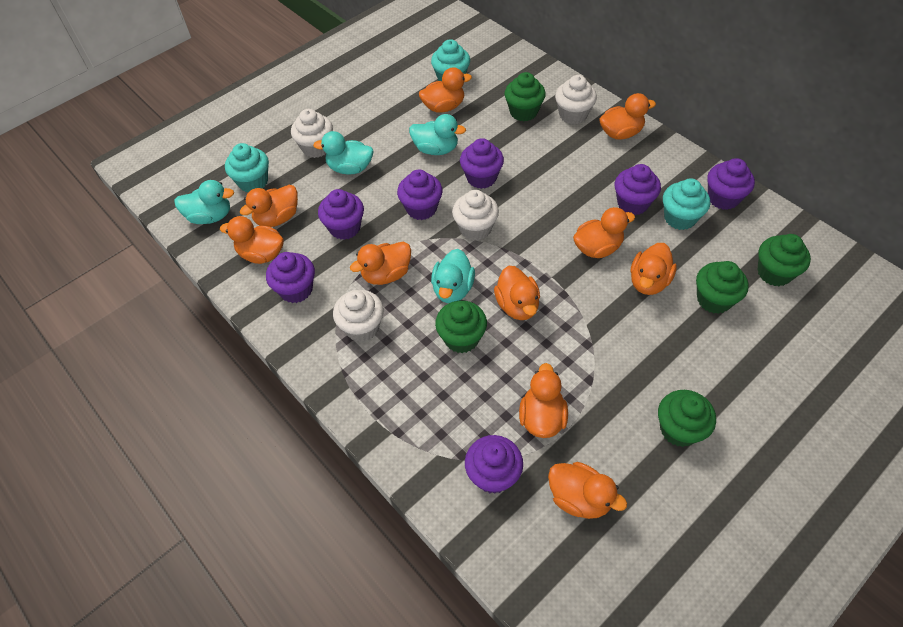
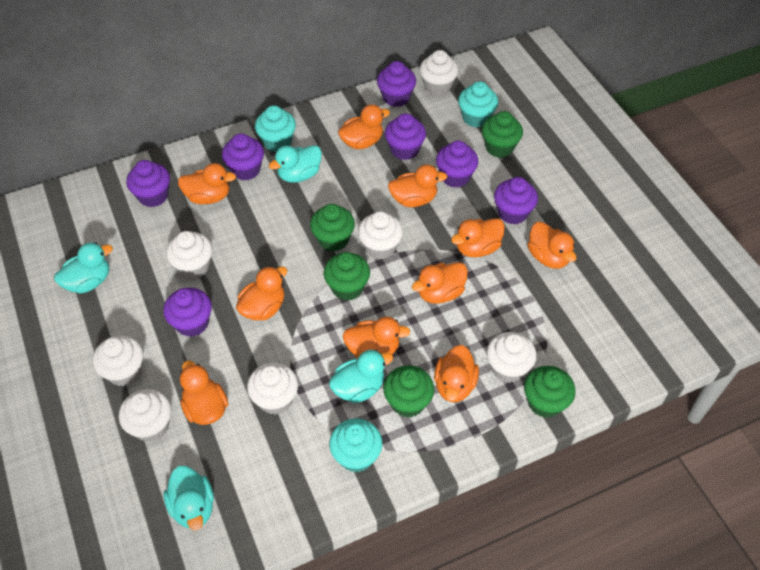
white cupcake: [291,109,333,158] [333,290,384,342] [452,190,499,241] [555,75,597,124] = 4 -> [93,335,143,386] [119,389,171,442] [166,231,212,279] [247,363,298,414] [358,211,403,259] [419,50,459,96] [487,332,537,383] = 7

